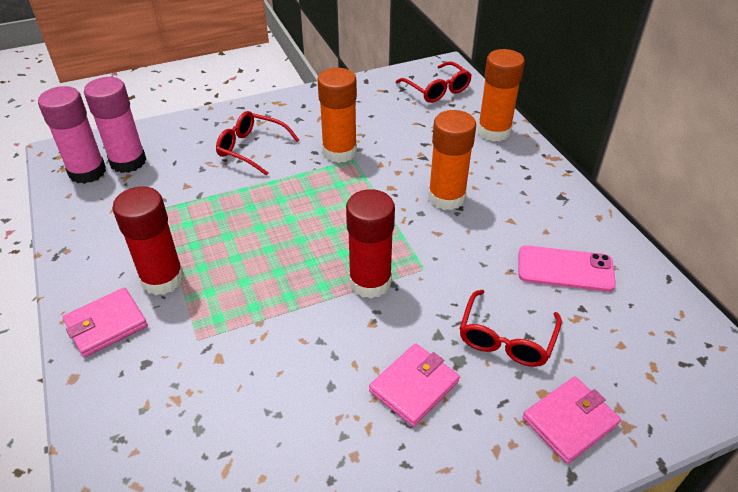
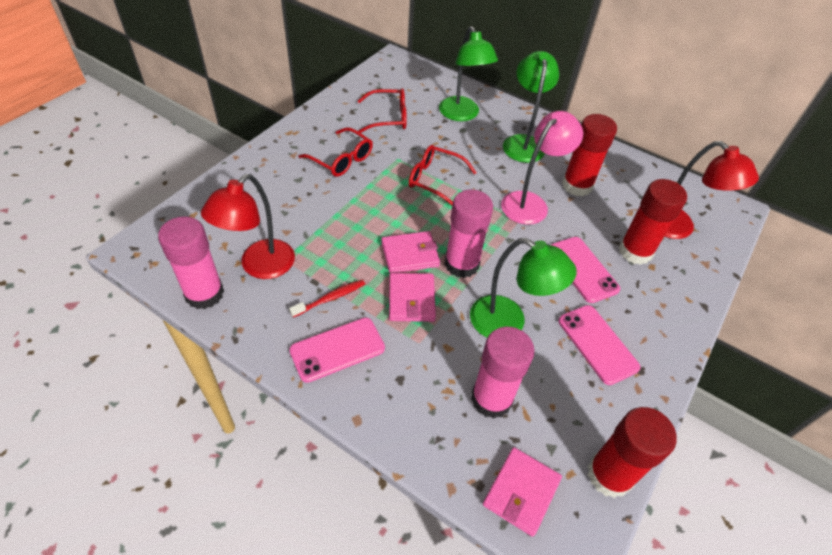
green lamp: none = 0 -> [439,26,498,121] [470,238,577,338] [503,51,559,163] = 3
orange glue stick: [317,68,357,163] [428,110,476,210] [477,49,525,142] = 3 -> none = 0
pink glue stick: [38,86,106,184] [84,77,146,173] = 2 -> [158,216,224,309] [444,190,493,278] [471,327,535,419] = 3
pink lamp: none = 0 -> [501,111,583,225] = 1
pink phone: [519,245,616,292] = 1 -> [289,317,385,383] [551,237,620,303] [558,305,640,385] = 3
red glue stick: [112,186,184,295] [346,189,395,299] = 2 -> [562,114,617,196] [588,407,677,498] [619,179,687,265] = 3
red lamp: none = 0 -> [201,174,295,279] [664,141,759,239] = 2
red toothbrush: none = 0 -> [289,279,365,317] = 1

